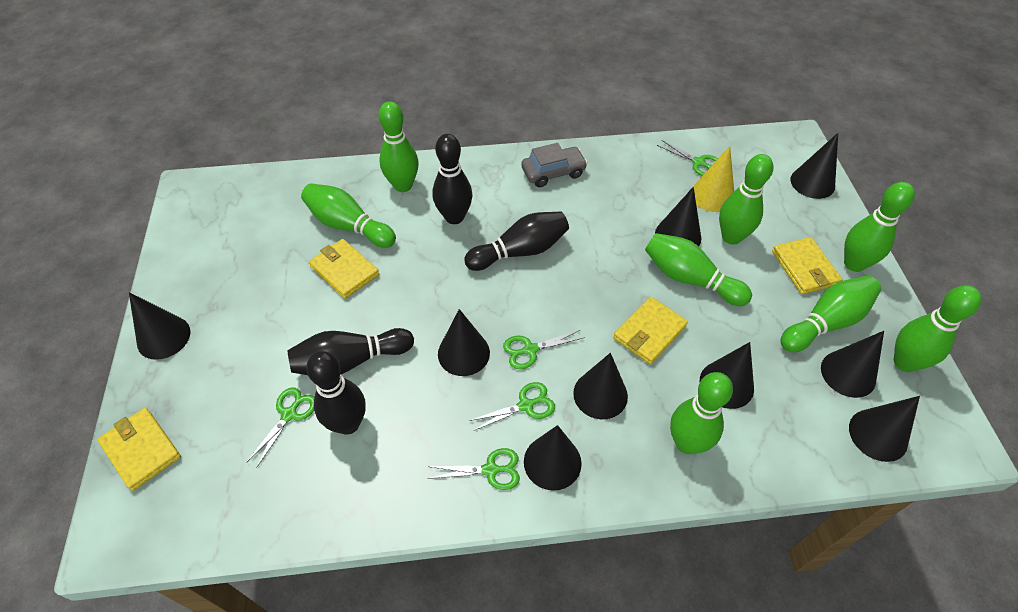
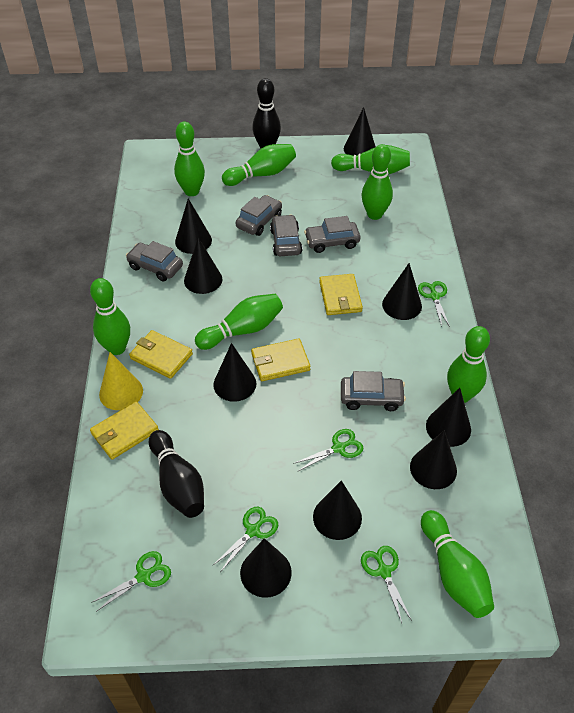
black bowling pin: [287,328,414,375] [306,351,366,435] [432,134,473,224] [464,211,569,271] = 4 -> [149,430,204,518] [252,78,281,149] = 2
grey car: [521,143,588,187] = 1 -> [126,241,183,282] [236,195,282,236] [270,215,302,256] [304,216,360,253] [341,371,406,411] = 5

